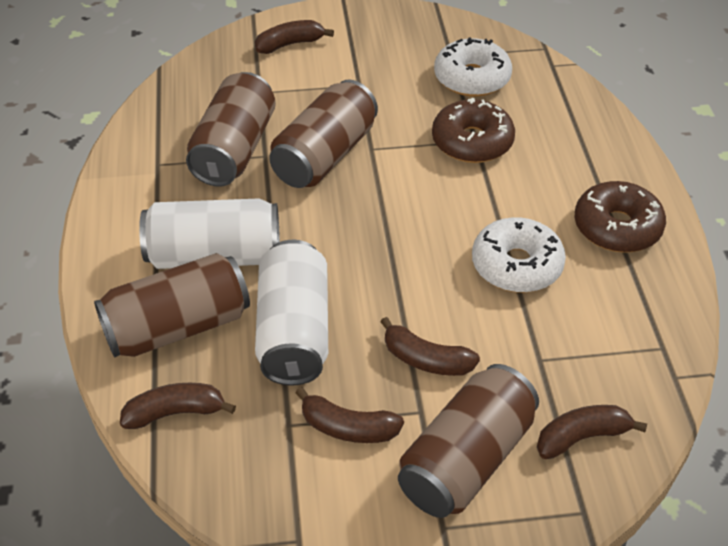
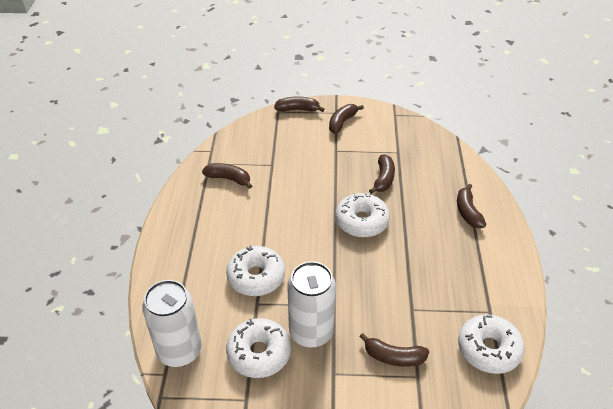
brown banana: [120,383,236,429] [255,20,334,54] [295,387,404,443] [380,317,480,376] [537,405,647,459] = 5 -> [202,163,252,189] [274,96,324,112] [329,104,364,134] [360,333,429,367] [369,154,395,194] [457,184,486,228] = 6
brown can: [94,253,250,358] [186,72,276,187] [269,79,378,188] [398,364,539,518] = 4 -> none = 0
brown donut: [432,98,515,163] [575,181,666,253] = 2 -> none = 0
white donut: [434,37,512,97] [472,217,566,293] = 2 -> [226,245,285,296] [226,318,291,378] [335,193,390,237] [458,315,525,374] = 4

